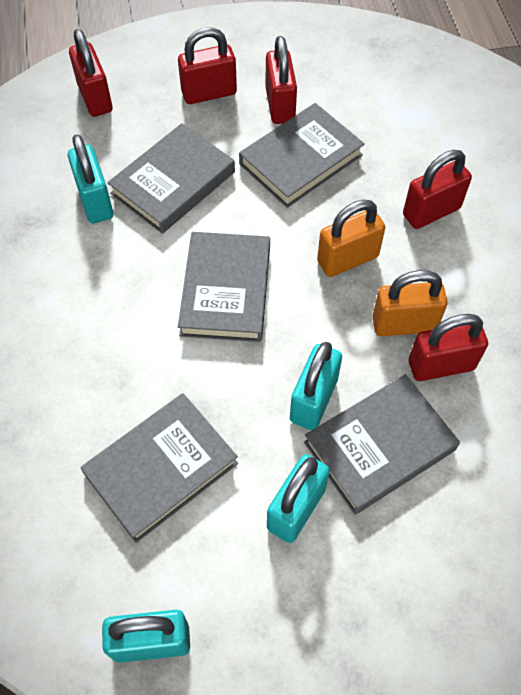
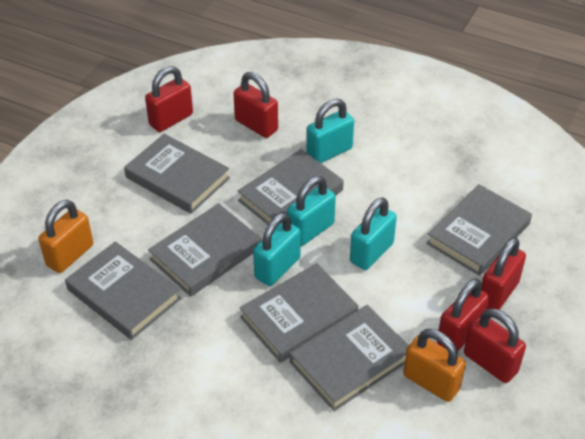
grey book: [80,393,238,543] [107,123,235,234] [178,232,270,342] [239,103,365,208] [304,374,460,514] = 5 -> [65,241,181,340] [124,134,230,214] [148,203,261,297] [238,149,344,224] [240,263,359,363] [290,305,409,411] [426,184,532,276] = 7

